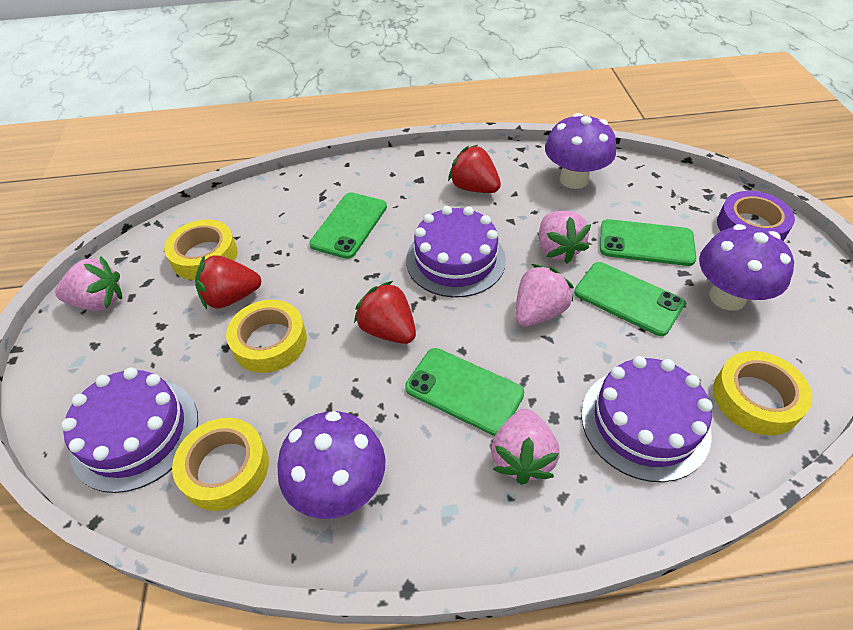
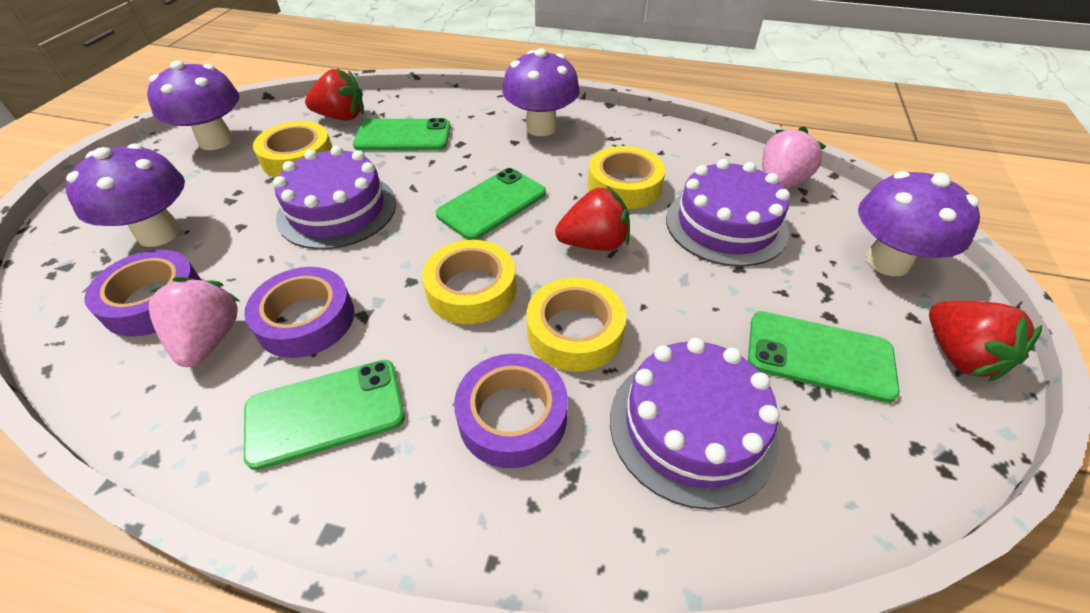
pink strawberry: [55,257,122,311] [491,409,560,485] [515,264,574,327] [539,211,591,264] = 4 -> [149,276,240,367] [762,126,826,189] = 2
purple mushroom: [277,411,386,519] [545,113,616,189] [699,224,794,311] = 3 -> [66,143,185,247] [147,60,240,150] [502,48,580,136] [858,171,980,276] = 4
purple tape: [717,191,795,241] = 1 -> [84,250,201,337] [244,267,355,358] [454,354,568,468] = 3

